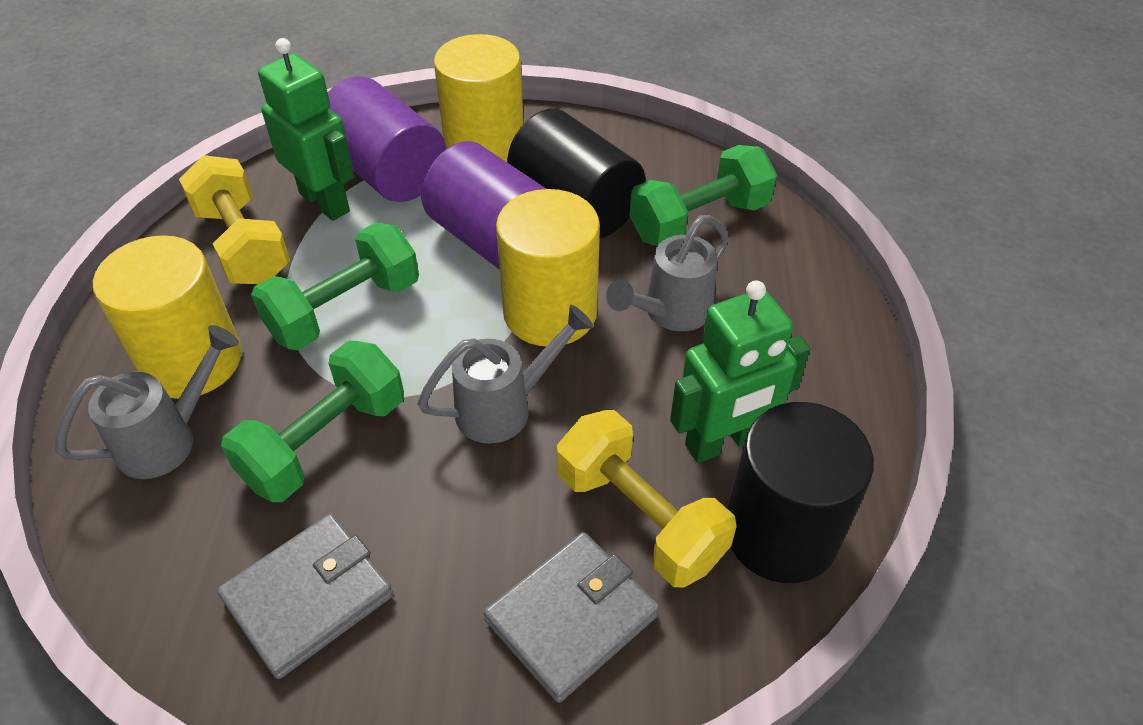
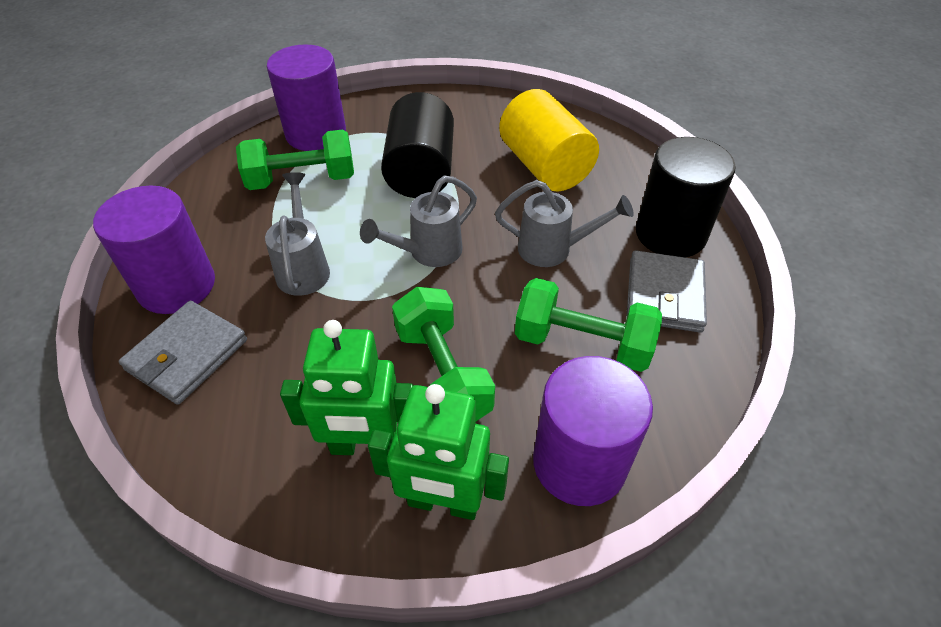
purple cylinder: [328,77,446,202] [421,141,546,270] = 2 -> [93,186,215,314] [267,44,346,151] [533,356,653,506] = 3
yellow cylinder: [93,235,242,399] [434,34,524,162] [496,189,600,346] = 3 -> [499,89,599,191] = 1
yellow dumbbell: [179,155,290,284] [557,410,737,588] = 2 -> none = 0

